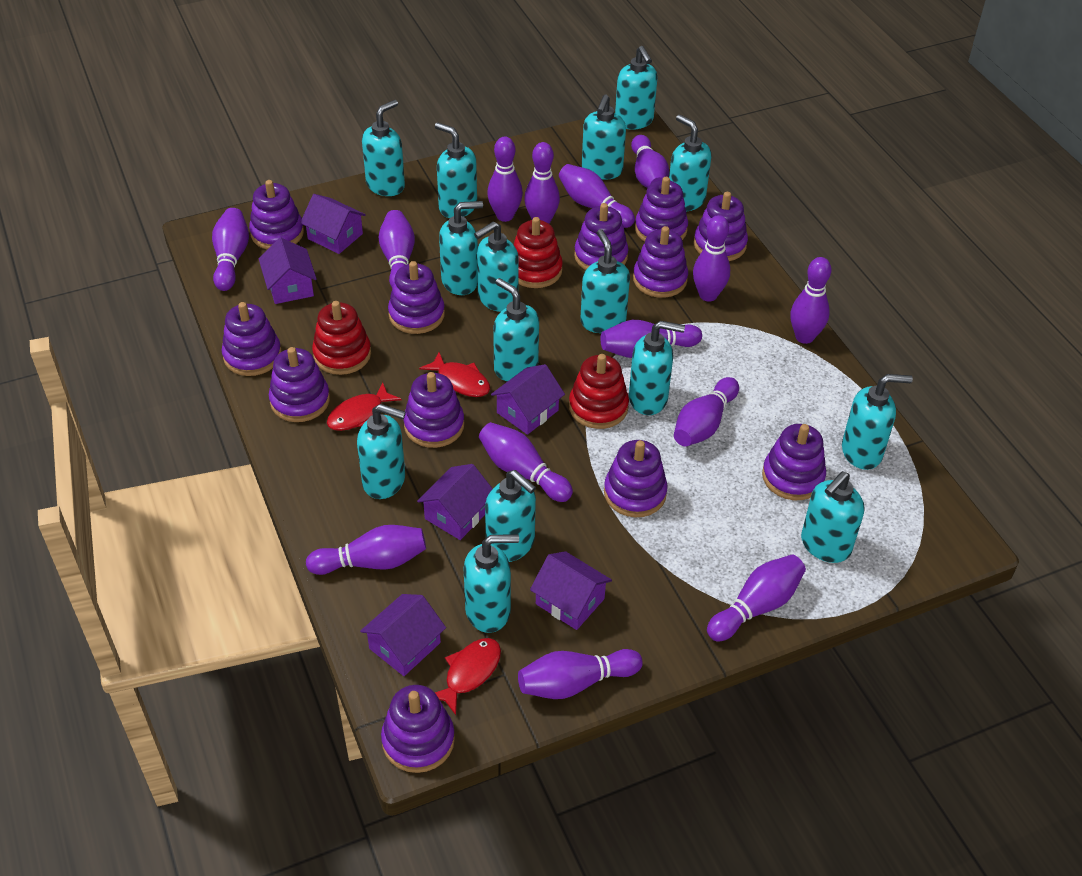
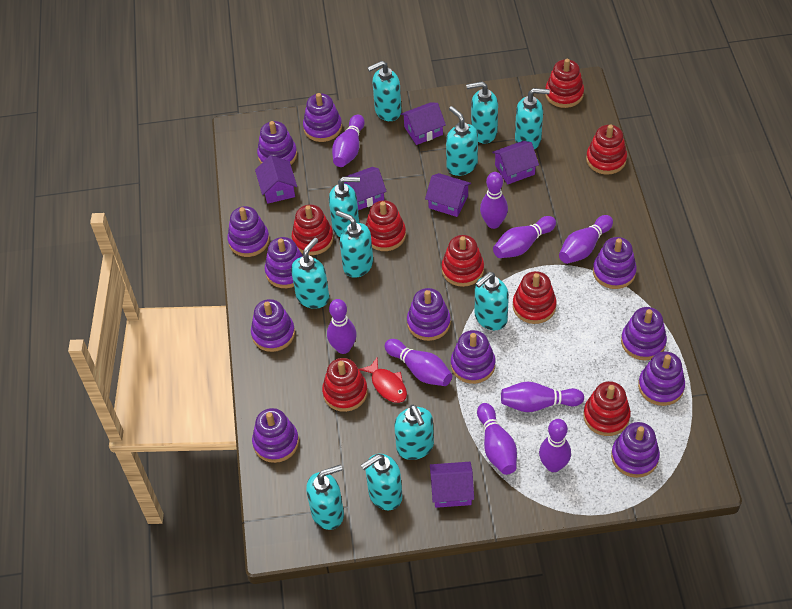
purple bowling pin: [212,208,249,291] [306,525,426,575] [379,210,415,287] [479,422,573,502] [487,137,523,222] [518,649,643,699] [524,142,560,224] [559,164,635,228] [601,320,702,358] [631,135,669,188] [674,377,739,446] [693,215,730,302] [707,554,806,641] [790,257,831,344] = 14 -> [327,299,357,354] [332,115,365,167] [385,339,452,386] [477,403,517,475] [480,172,508,229] [493,216,556,258] [501,382,584,412] [539,419,571,472] [559,215,613,264] = 9
red fish: [327,382,401,431] [419,352,490,397] [435,638,501,715] = 3 -> [359,358,407,403] = 1
red stacking toy: [312,301,371,375] [514,217,563,288] [569,354,629,429] = 3 -> [292,205,333,255] [322,358,368,412] [366,200,406,251] [442,235,484,287] [513,271,557,324] [545,59,584,108] [583,381,631,436] [586,125,627,175] = 8
turquoise soap dispenser: [357,404,406,499] [362,100,405,196] [435,122,477,218] [439,201,483,295] [464,534,519,633] [474,221,519,312] [485,470,536,562] [493,278,539,381] [580,229,630,333] [582,95,626,179] [615,46,657,130] [629,321,685,415] [669,114,711,211] [801,471,864,563] [842,374,913,470] = 15 -> [291,238,329,309] [306,465,344,530] [329,177,360,237] [336,210,373,278] [361,454,403,510] [367,61,402,121] [394,405,434,460] [446,106,478,176] [466,81,498,144] [475,272,509,330] [515,88,550,149] = 11

